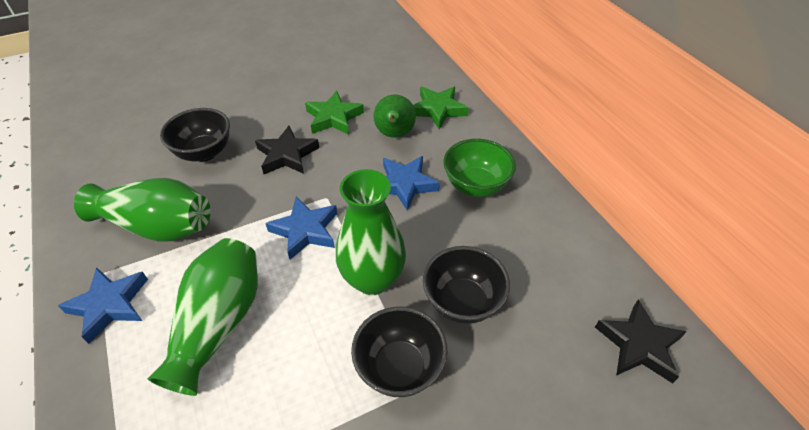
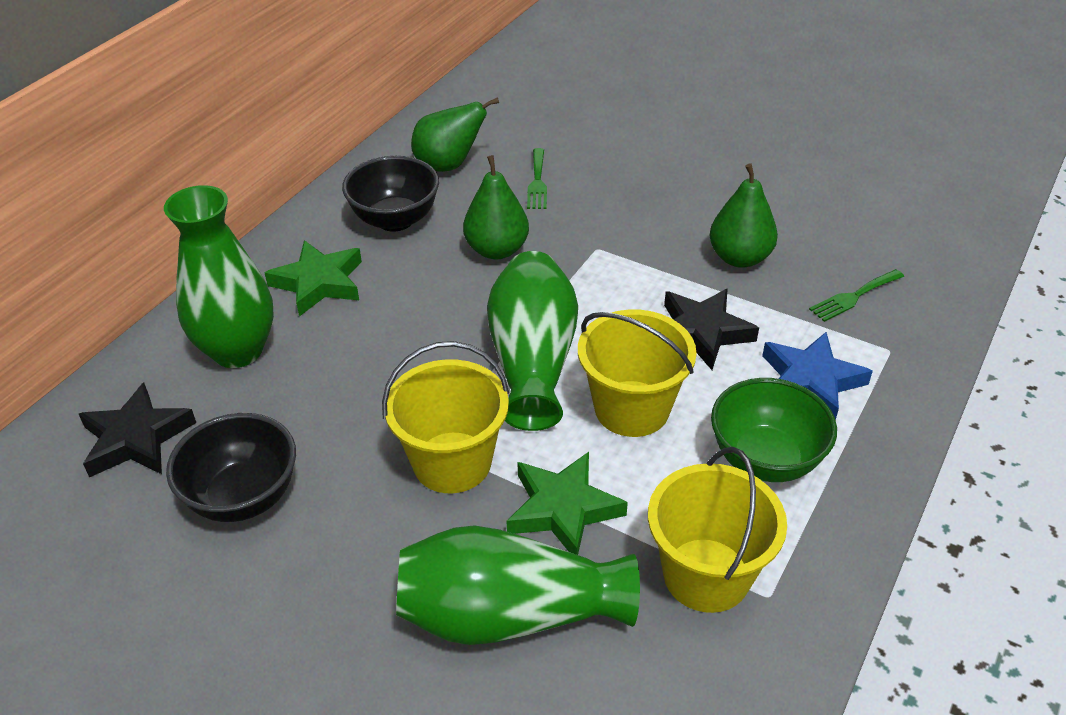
black bowl: [160,108,230,162] [351,307,448,397] [423,246,510,324] = 3 -> [166,413,296,522] [342,156,439,232] = 2
blue star: [58,267,148,344] [265,197,337,260] [383,156,440,211] = 3 -> [762,332,873,420] = 1
green fork: none = 0 -> [527,148,547,209] [809,269,904,322] = 2
green pear: [373,95,416,138] = 1 -> [411,97,499,172] [463,155,529,259] [710,163,778,268] = 3
yellow bucket: none = 0 -> [382,341,509,493] [578,309,697,437] [648,447,787,613] = 3

